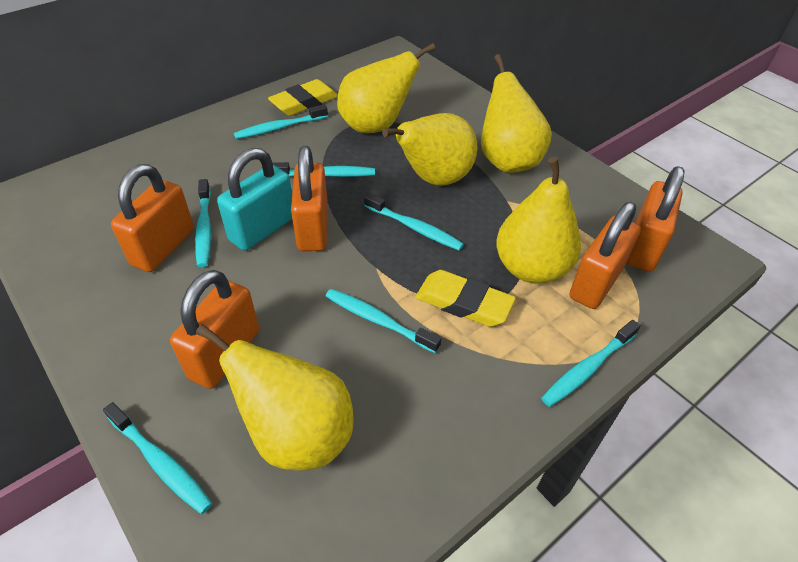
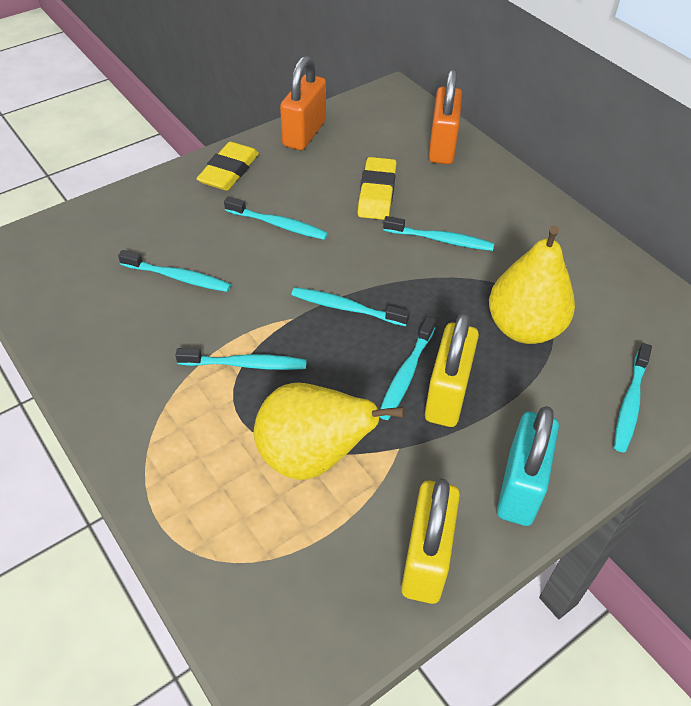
orange padlock: [111,164,194,272] [170,270,259,389] [291,146,328,251] [570,202,641,309] [626,166,685,272] = 5 -> [280,56,326,150] [428,69,462,164] = 2
yellow padlock: none = 0 -> [401,479,460,604] [425,313,479,427] = 2
yellow pear: [196,324,354,471] [337,43,435,133] [382,113,477,186] [481,54,552,173] [496,157,581,283] = 5 -> [254,383,405,480] [489,226,575,344] = 2

